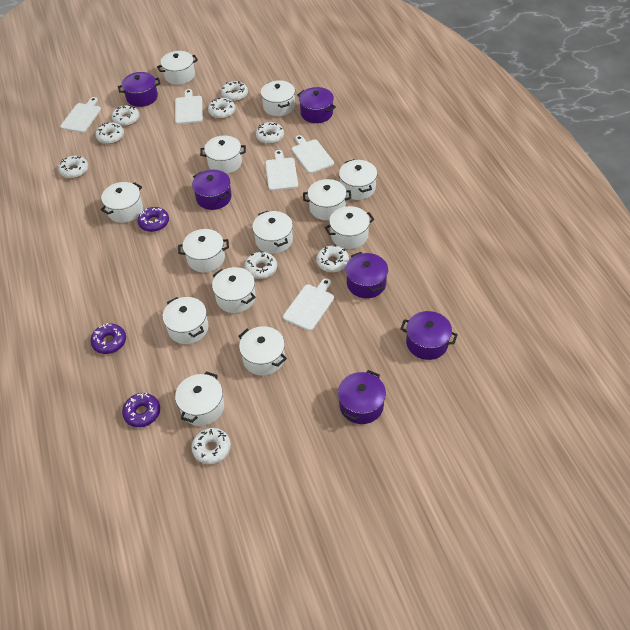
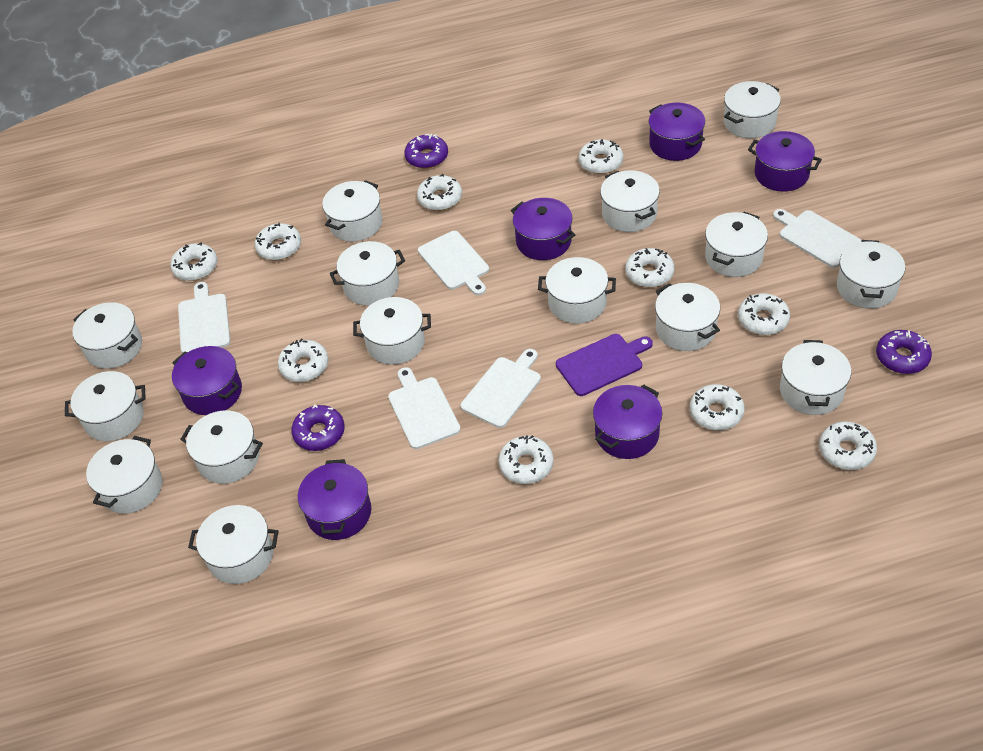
purple cutting board: none = 0 -> [556,334,653,396] = 1
white donut: [58,156,88,178] [95,122,124,144] [112,105,140,126] [191,428,231,464] [208,98,236,119] [221,81,248,101] [244,251,277,279] [256,122,284,144] [316,245,349,272] = 9 -> [170,242,218,281] [255,223,301,260] [278,339,329,382] [417,174,462,211] [498,435,554,484] [578,139,623,174] [625,248,674,287] [690,384,745,430] [738,293,790,335] [819,421,877,470] = 10
white pot: [100,182,143,223] [157,51,198,85] [163,297,208,344] [175,371,224,426] [178,229,229,272] [200,136,246,174] [212,267,256,313] [238,326,287,376] [252,211,293,254] [261,80,295,116] [303,179,351,220] [325,206,374,249] [339,159,377,200] = 13 -> [65,371,146,441] [72,302,142,369] [86,436,162,514] [180,410,263,484] [188,505,279,584] [322,180,383,242] [330,241,405,306] [353,297,431,365] [538,257,616,324] [600,170,660,232] [655,283,720,351] [705,212,768,277] [724,81,781,139] [780,340,851,415] [837,240,905,309] = 15

